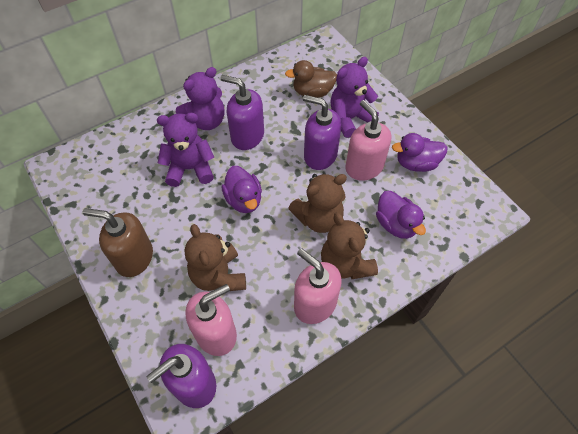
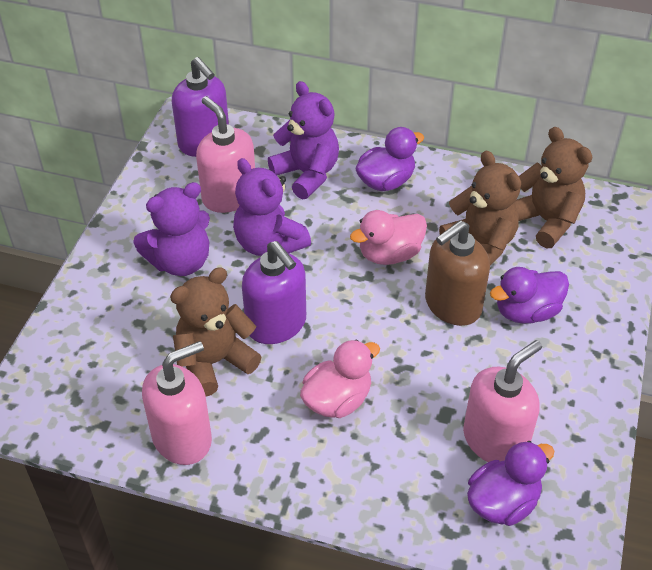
brown duck: [285,60,337,98] = 1 -> none = 0
pink duck: none = 0 -> [300,340,380,418] [350,210,427,265] = 2
purple soap dispenser: [147,344,216,408] [221,75,264,150] [303,95,341,170] = 3 -> [172,57,229,157] [242,241,306,344] = 2

